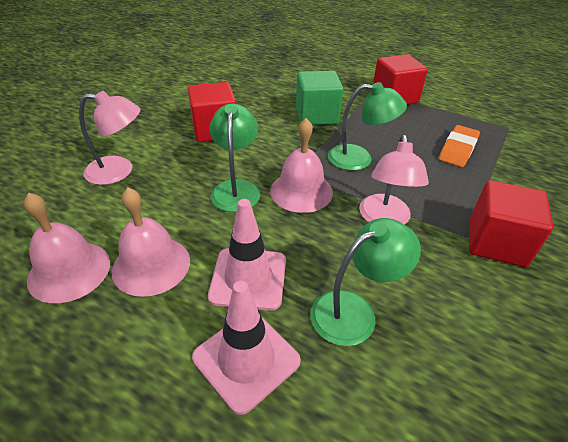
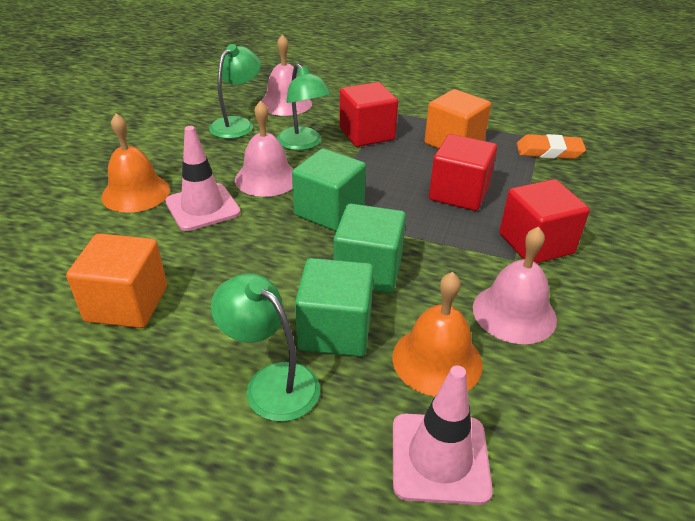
green cube: [296,71,344,125] = 1 -> [292,148,366,231] [295,258,374,357] [334,204,406,293] = 3
orange bell: none = 0 -> [101,113,170,213] [392,272,483,396] = 2
orange cube: none = 0 -> [66,233,167,328] [425,89,491,149] = 2
pink lamp: [79,91,141,185] [359,135,429,225] = 2 -> none = 0

